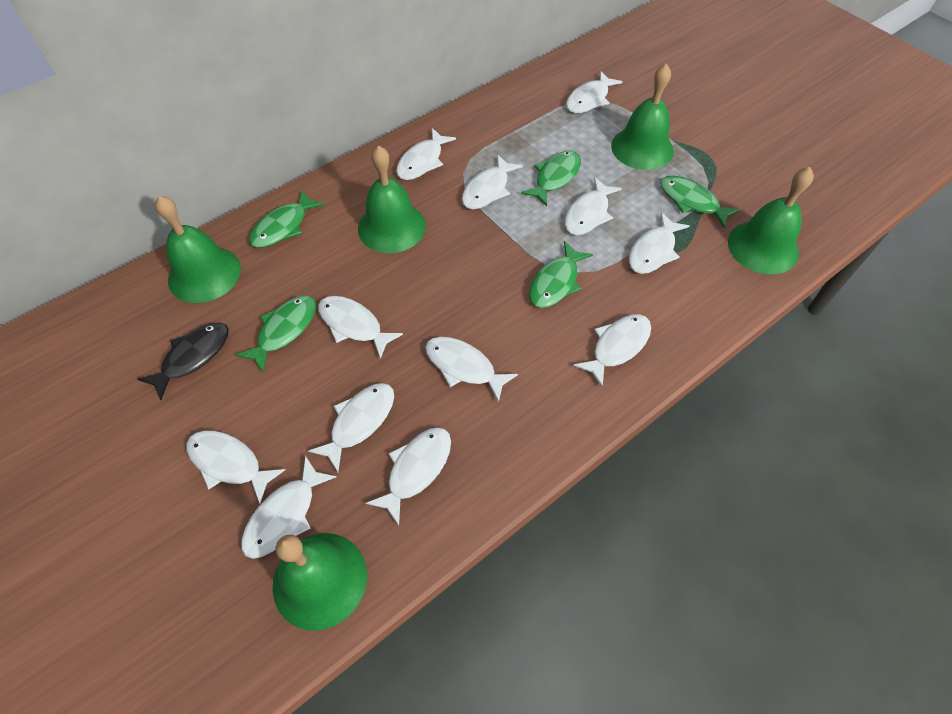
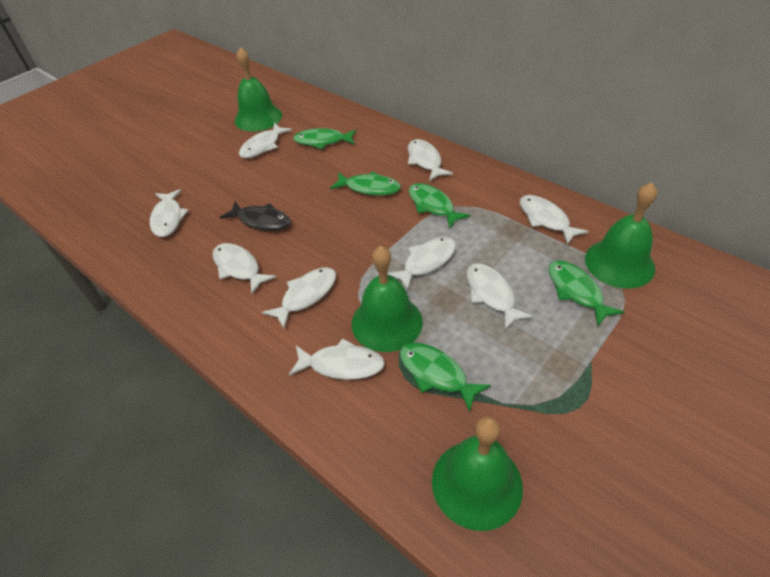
green bell: [155,196,241,303] [273,533,367,631] [358,145,426,253] [611,64,674,170] [728,167,814,274] = 5 -> [235,47,282,131] [352,246,423,352] [432,416,523,531] [585,182,657,288] = 4
white fish: [186,431,285,504] [241,456,336,559] [308,383,394,472] [318,296,403,359] [366,427,451,526] [396,128,456,180] [425,337,518,403] [462,155,523,209] [565,177,622,235] [566,71,622,113] [573,314,651,387] [629,212,689,274] = 12 -> [150,189,189,237] [212,243,276,294] [239,123,292,158] [262,267,336,329] [289,338,385,380] [387,237,456,291] [408,139,453,181] [466,263,534,330] [520,195,589,245] = 9

